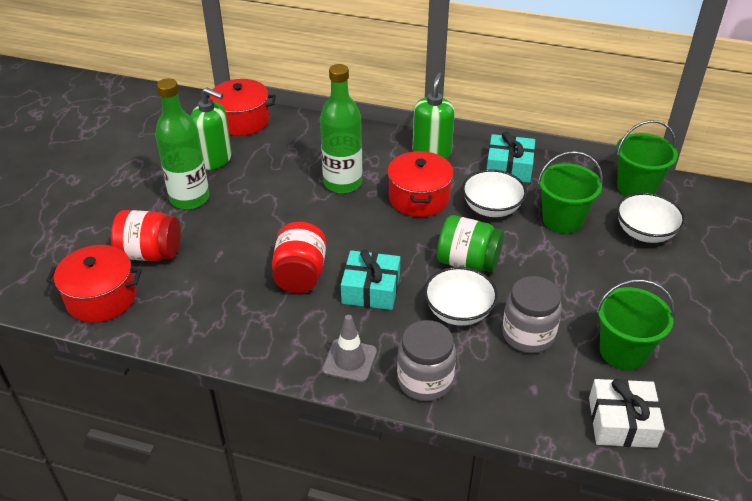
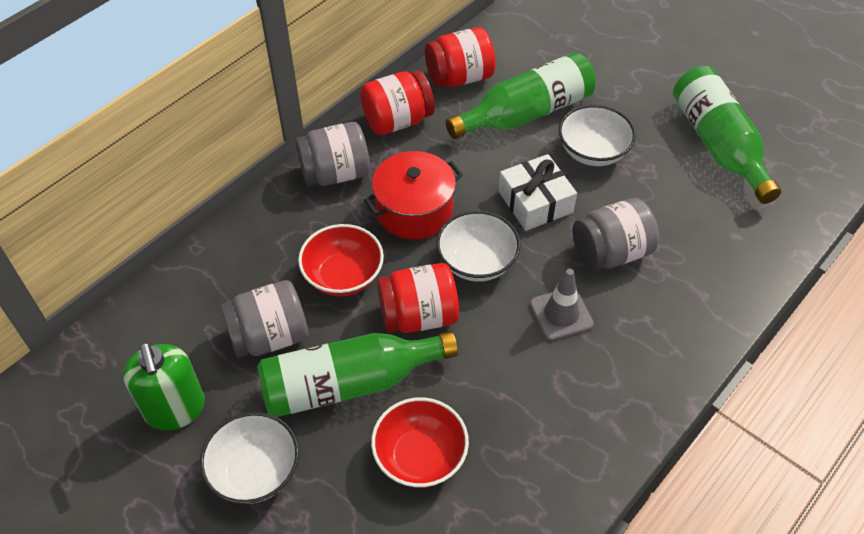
green bottle: [155,78,209,209] [320,64,362,193] = 2 -> [257,331,458,417] [446,52,596,139] [673,66,781,204] = 3
green bucket: [538,151,603,234] [596,279,675,370] [616,120,678,196] = 3 -> none = 0
green jar: [437,215,504,273] = 1 -> none = 0
green soap dispenser: [190,87,232,170] [412,72,455,159] = 2 -> [123,342,205,430] = 1
grey jar: [397,320,456,401] [502,276,562,353] = 2 -> [220,280,308,358] [295,122,370,186] [572,198,659,270] = 3
red bowl: none = 0 -> [298,224,384,296] [371,397,469,488] = 2
red jar: [111,210,180,261] [272,222,326,293] = 2 -> [360,70,435,135] [377,263,459,333] [425,27,496,87] = 3
red pot: [46,245,142,323] [207,79,276,136] [388,151,454,217] = 3 -> [364,151,463,240] = 1
turquoise gift: [341,249,400,310] [486,132,535,183] = 2 -> none = 0

